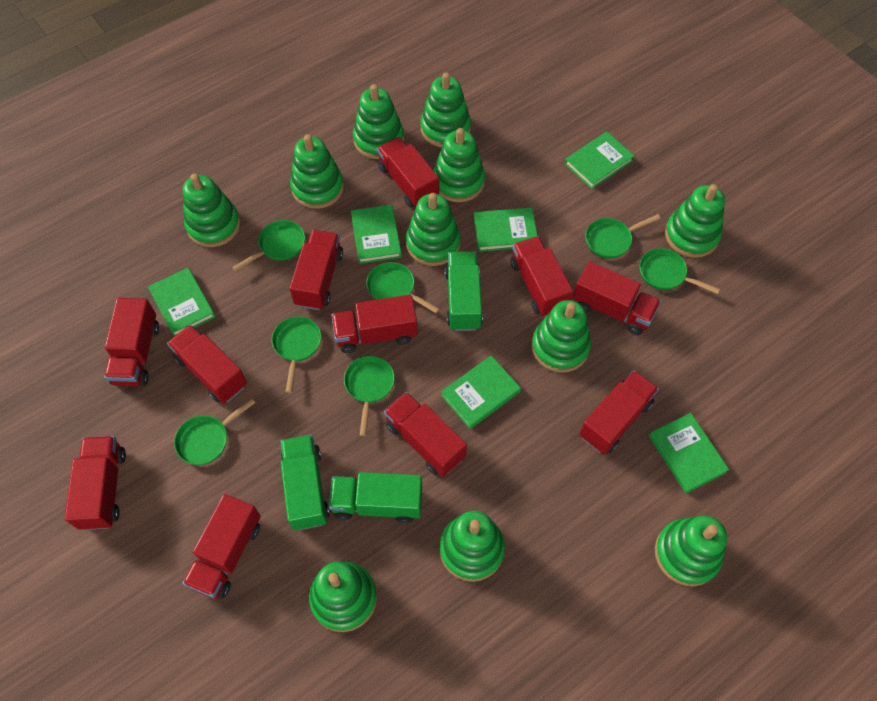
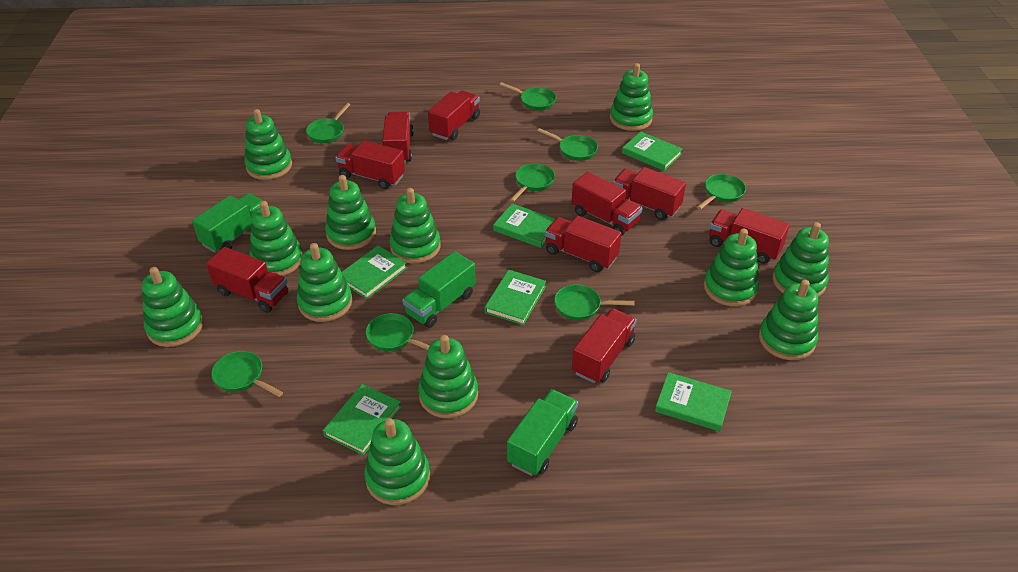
green pan: [174,398,255,465] [232,220,305,271] [272,316,321,393] [344,356,395,436] [366,262,439,313] [586,214,661,259] [640,248,720,294] = 7 -> [211,351,283,397] [306,103,351,143] [366,313,430,351] [500,82,556,110] [510,163,555,202] [538,128,598,161] [554,284,635,320] [697,174,746,210] = 8
green stacking toy: [183,174,240,247] [290,134,344,209] [309,562,377,632] [353,84,404,159] [406,193,460,266] [420,73,471,147] [433,128,485,202] [439,511,505,582] [531,300,591,373] [655,516,727,586] [665,184,725,258] = 11 -> [142,267,204,347] [244,109,292,180] [249,201,303,276] [297,243,352,322] [325,175,376,250] [364,418,430,505] [389,188,441,264] [418,335,478,418] [610,63,653,131] [704,229,759,307] [759,280,818,360] [773,222,829,297] = 12
red truck: [64,436,126,530] [104,298,159,386] [167,325,247,404] [183,494,261,599] [290,230,343,310] [331,295,417,353] [377,137,439,208] [384,392,467,477] [510,236,573,317] [573,261,661,335] [579,370,659,455] = 11 -> [206,247,289,313] [335,141,405,189] [382,112,414,163] [428,90,480,140] [545,216,622,272] [571,172,642,236] [572,308,637,383] [613,167,686,220] [709,208,790,264] = 9

